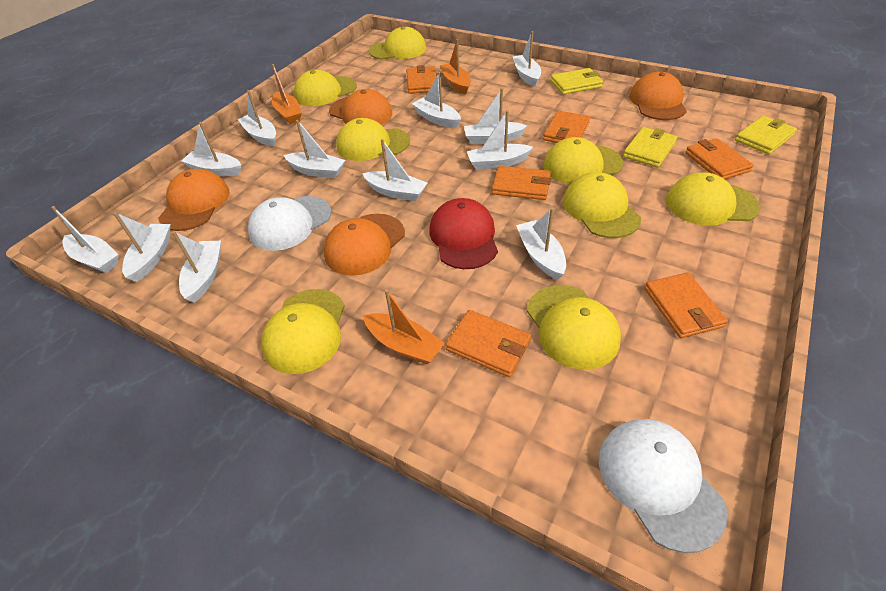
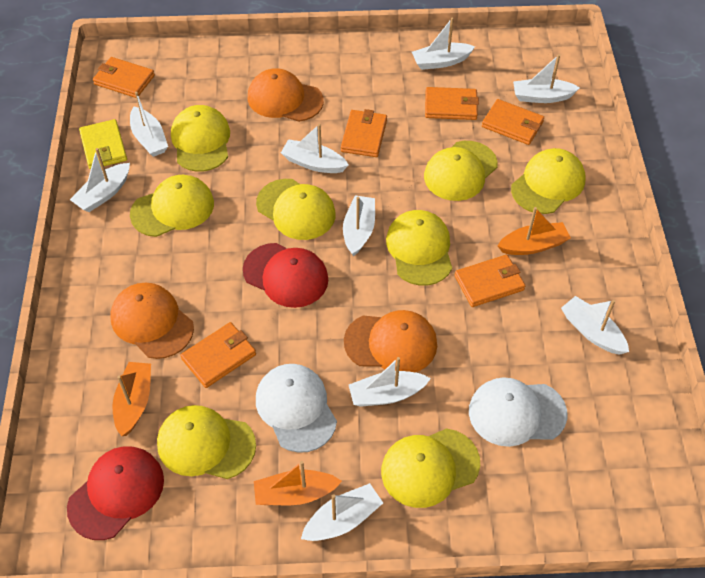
orange cap: [158,169,229,231] [323,214,405,276] [329,89,392,125] [629,72,687,120] = 4 -> [111,283,194,359] [248,68,324,122] [344,310,437,372] = 3
red cap: [429,198,498,269] = 1 -> [67,446,164,540] [243,243,328,308] = 2
white boat: [51,206,119,273] [114,212,170,282] [172,231,221,303] [181,122,241,176] [238,90,276,146] [283,120,345,178] [362,139,427,201] [412,72,461,128] [464,88,527,144] [467,110,533,170] [512,31,541,87] [516,208,566,280] = 12 -> [70,148,130,212] [130,92,168,157] [281,124,349,173] [301,483,383,541] [343,195,375,256] [349,357,431,407] [412,17,475,70] [513,54,580,103] [561,296,629,355] = 9
yellow wallet: [550,68,603,95] [623,127,677,167] [735,116,797,154] = 3 -> [79,119,127,169] = 1

